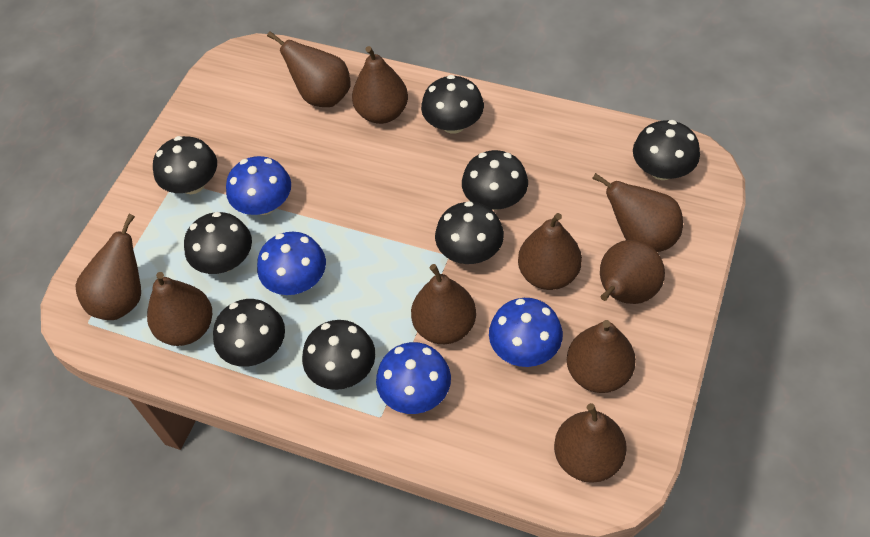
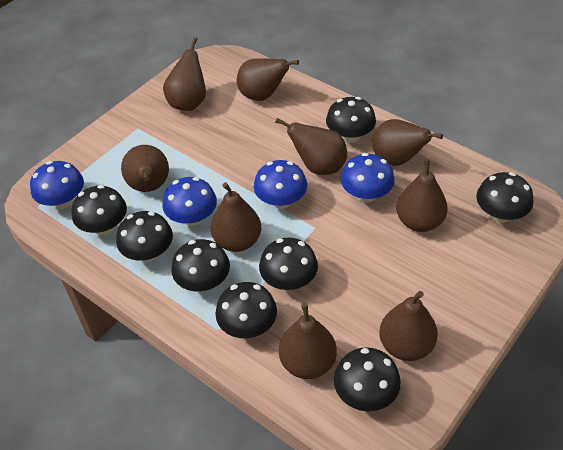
brown pear: [75,213,141,320] [147,272,212,346] [267,31,350,107] [352,46,408,124] [411,264,476,344] [518,213,582,290] [554,403,627,483] [567,320,636,393] [592,173,683,252] [600,240,665,304] = 10 -> [121,145,169,192] [163,37,206,111] [211,182,261,252] [237,58,299,101] [275,118,347,175] [279,303,337,379] [372,119,443,166] [379,291,438,361] [396,159,448,232] = 9

